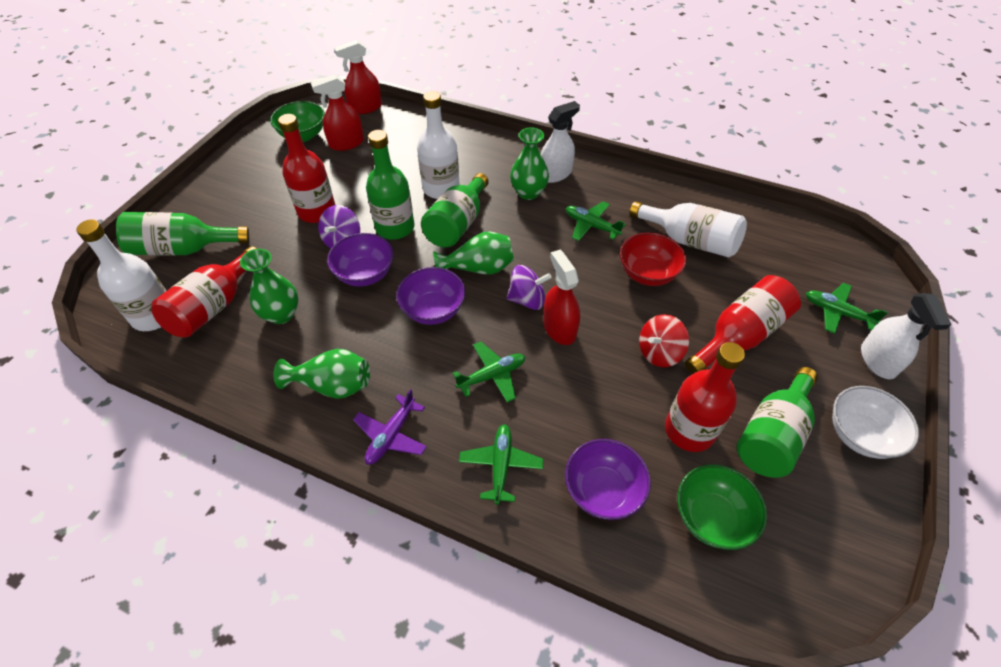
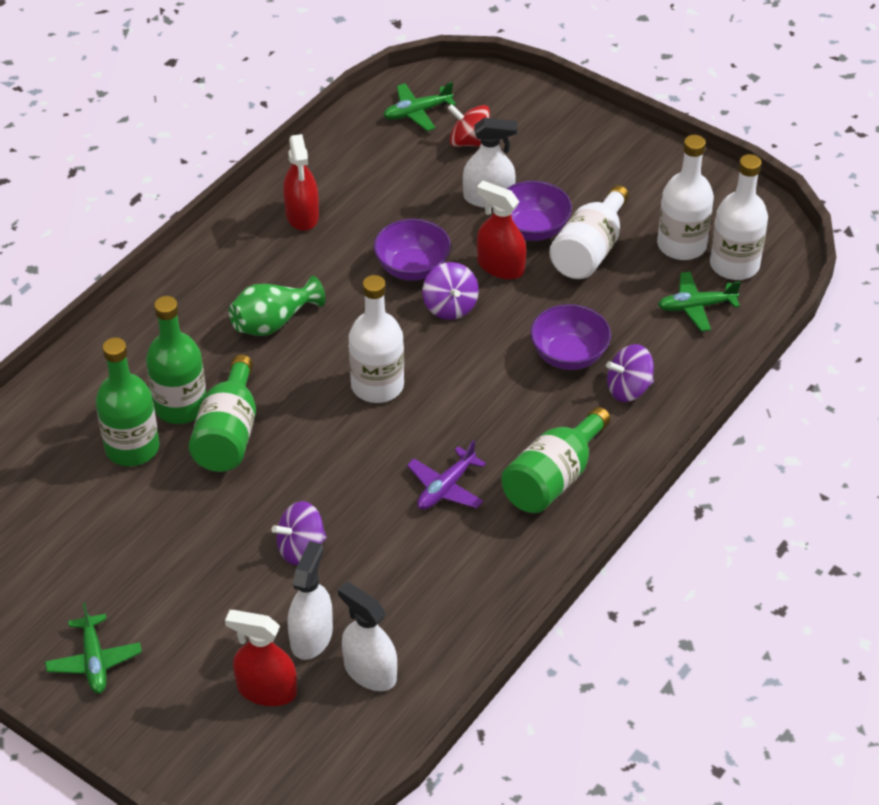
green bowl: [270,101,325,142] [677,464,767,550] = 2 -> none = 0
green plane: [453,342,525,403] [459,424,544,505] [566,201,626,241] [806,283,888,334] = 4 -> [45,603,142,693] [383,82,456,131] [658,272,741,332] = 3
green vase: [240,249,298,324] [273,349,370,399] [433,231,514,274] [510,127,549,200] = 4 -> [229,276,325,336] = 1
purple spinning top: [318,205,360,249] [507,265,552,310] = 2 -> [272,501,327,565] [422,262,479,320] [606,344,654,402] = 3
red bottle: [151,246,257,338] [278,114,335,223] [665,342,745,452] [685,275,801,374] = 4 -> none = 0
red bowl: [620,233,686,286] = 1 -> none = 0
white bottle: [76,220,166,331] [417,91,460,199] [630,201,747,257] = 3 -> [349,275,404,403] [549,185,629,279] [657,135,714,260] [710,154,768,280] = 4
white bowl: [832,386,919,459] = 1 -> none = 0
white spray bottle: [541,101,580,183] [861,293,951,379] = 2 -> [288,541,333,660] [338,582,397,691] [463,118,517,208] = 3

